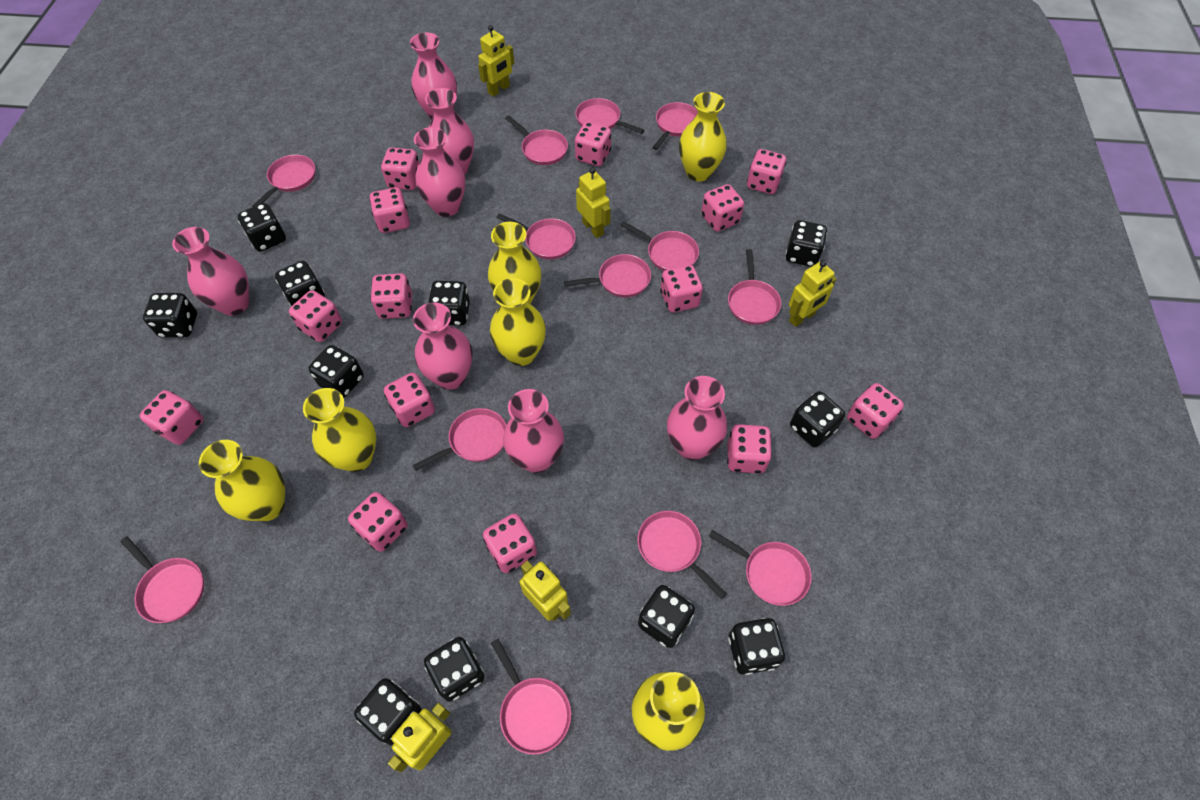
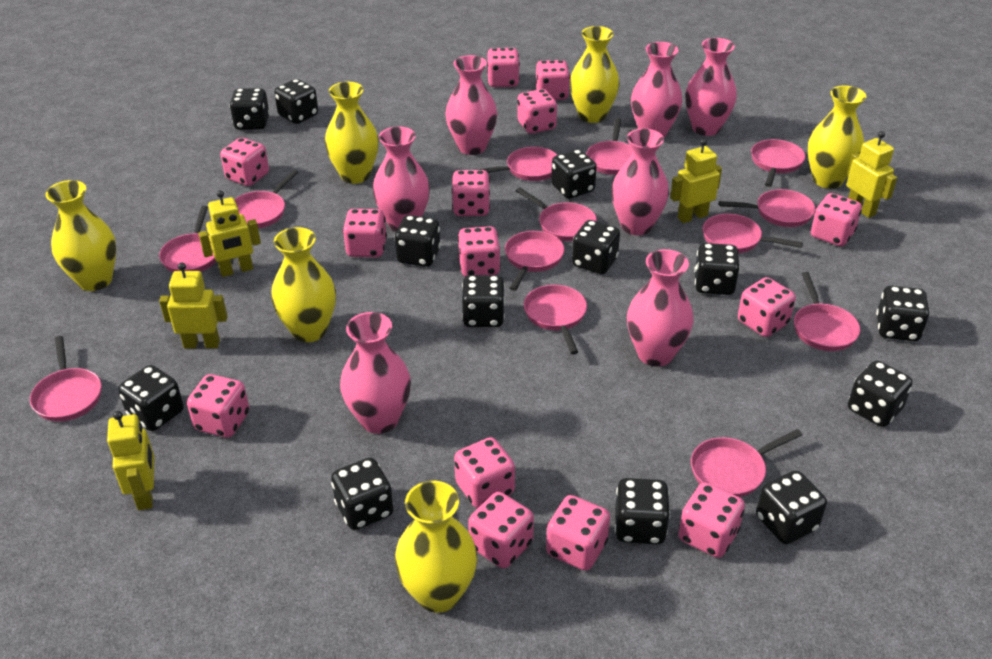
black dice: [143,293,197,338] [238,203,286,252] [275,261,325,306] [309,345,364,398] [354,678,421,745] [424,637,484,702] [428,281,470,326] [638,585,695,648] [728,618,785,675] [785,220,827,267] [790,391,845,447] = 11 -> [118,365,184,431] [229,88,270,130] [274,79,318,124] [331,458,394,530] [394,215,441,267] [462,275,505,327] [551,149,597,199] [572,220,620,274] [615,478,670,544] [694,243,740,295] [756,471,827,544] [848,361,913,427] [876,286,929,341] = 13

